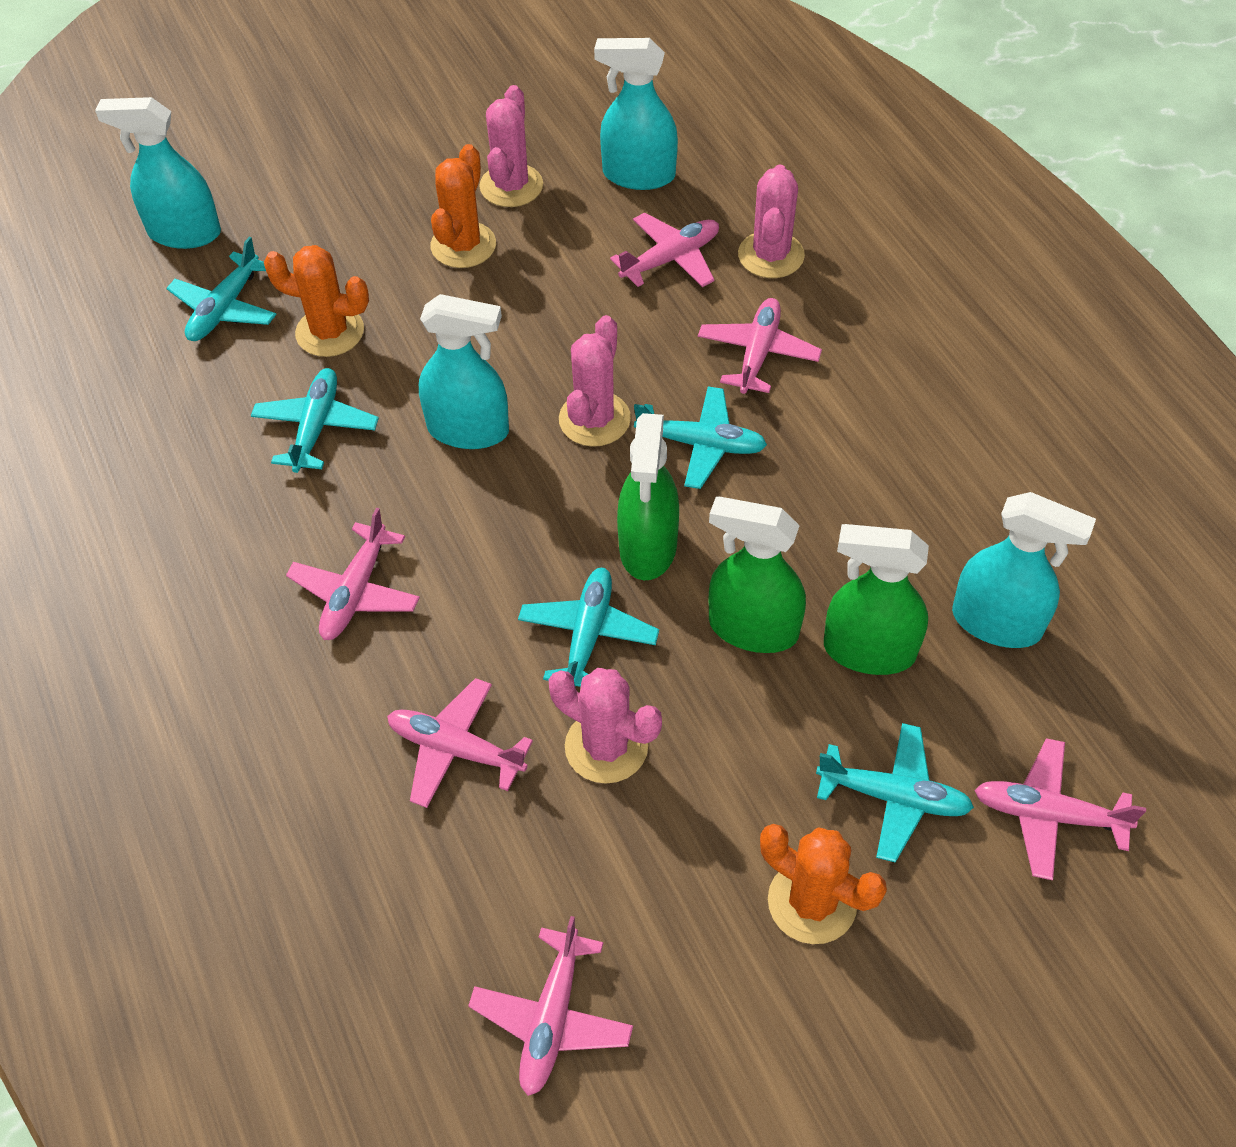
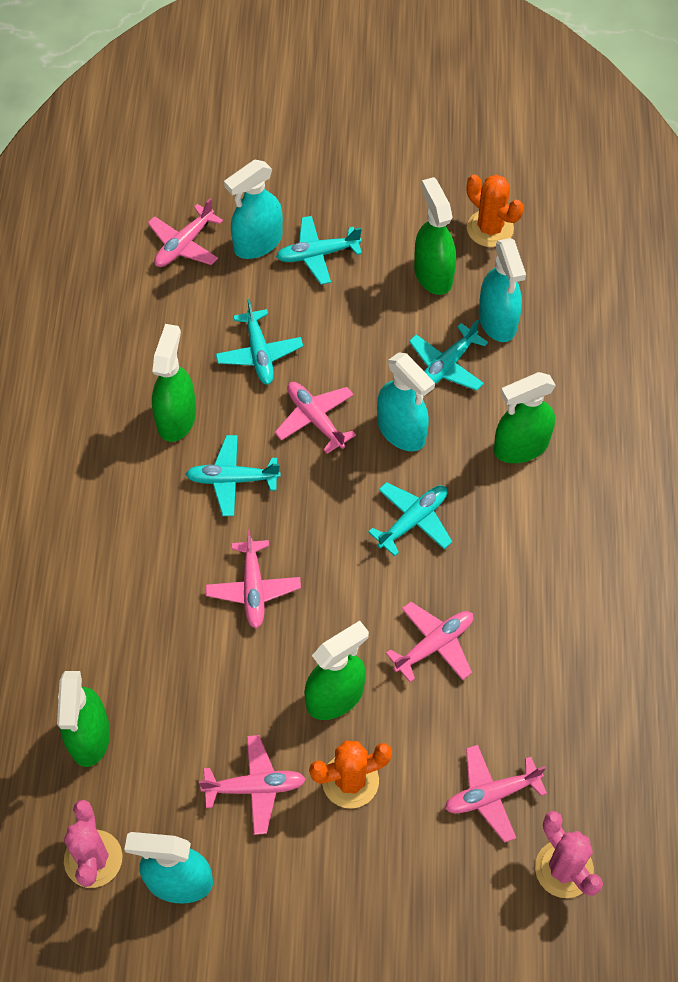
green spray bottle: [617,413,679,580] [709,497,806,653] [824,524,929,675] = 3 -> [57,671,110,767] [152,324,196,442] [304,621,369,720] [414,177,456,295] [494,372,556,463] = 5
orange cactus: [264,245,369,357] [431,144,496,268] [760,824,887,944] = 3 -> [309,741,392,809] [467,174,524,247] = 2
pink cactus: [479,85,543,207] [548,668,662,784] [559,315,631,447] [738,164,805,278] = 4 -> [64,800,123,888] [535,811,603,898] = 2

